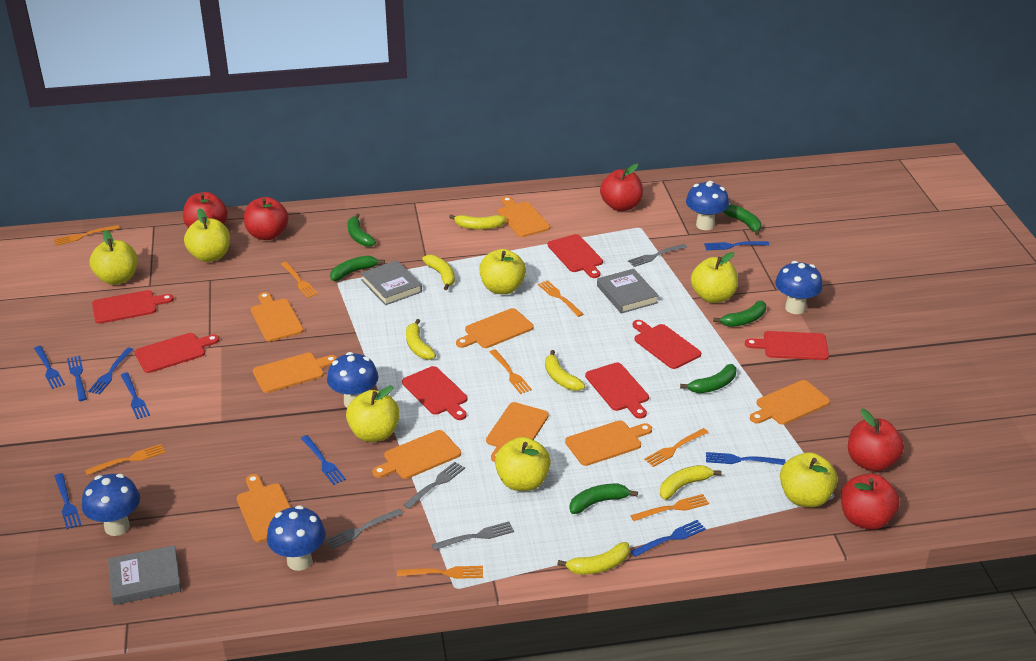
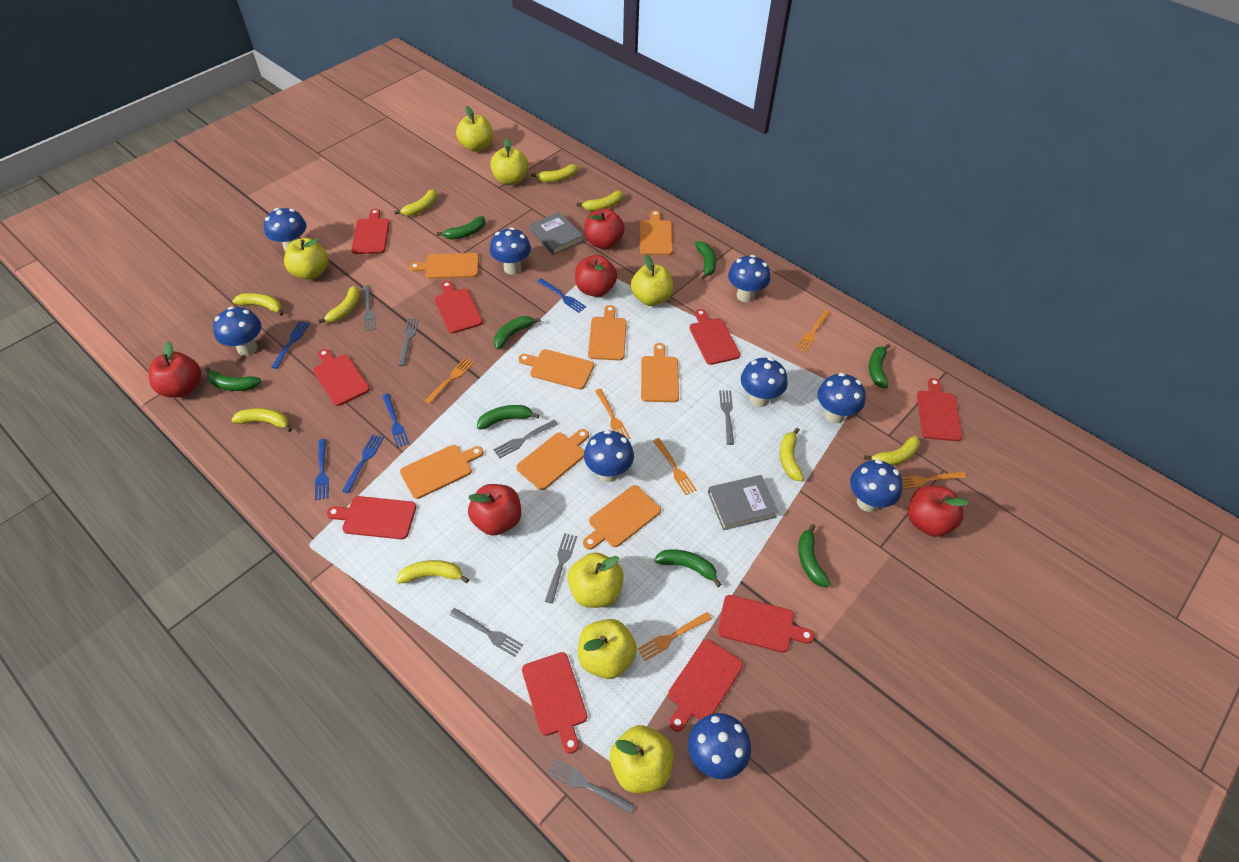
blue fork: [34,346,65,389] [55,473,81,529] [67,356,87,401] [88,347,134,394] [121,372,150,419] [301,435,346,485] [630,520,706,557] [704,241,769,250] [706,452,785,465] = 9 -> [272,321,310,369] [315,439,329,500] [342,434,384,493] [382,393,409,448] [537,278,586,313] = 5
blue mushroom: [82,474,140,536] [267,505,326,571] [327,352,378,408] [686,181,729,230] [775,261,823,314] = 5 -> [213,307,261,356] [264,208,306,252] [490,227,531,275] [584,430,634,482] [688,713,751,779] [728,255,770,302] [741,357,788,407] [817,373,866,423] [850,459,903,512] = 9
green banana: [330,256,385,281] [347,213,376,247] [570,484,638,514] [680,364,736,393] [713,301,766,327] [723,204,761,236] = 6 -> [205,367,261,391] [437,216,486,240] [477,405,539,430] [494,316,541,349] [654,549,722,587] [695,241,716,279] [798,524,830,587] [869,344,891,388] = 8
grey book: [108,545,181,605] [361,260,422,305] [597,269,659,314] = 3 -> [529,212,583,255] [708,475,778,531] = 2
grey fork: [325,509,403,549] [403,462,465,509] [432,522,514,551] [628,244,687,267] = 4 -> [363,285,376,331] [398,318,419,366] [449,608,523,657] [493,420,558,459] [545,533,577,604] [548,759,635,814] [719,390,734,445] = 7
orange cutting board: [236,474,291,542] [251,292,304,342] [253,353,337,393] [372,430,461,479] [456,308,534,348] [486,402,549,462] [498,196,550,237] [565,420,652,466] [750,380,830,425] = 9 -> [400,445,484,499] [409,253,479,279] [516,429,589,490] [518,349,594,390] [583,485,661,550] [588,305,627,360] [640,210,673,255] [641,343,679,402] = 8
orange fork: [54,225,120,246] [85,444,165,475] [281,262,318,298] [397,566,483,579] [490,349,532,394] [538,280,584,317] [630,494,709,521] [644,428,709,467] = 8 -> [425,358,474,404] [595,389,630,439] [637,612,712,661] [653,438,697,495] [795,310,831,352] [902,471,966,489] = 6
red cutting board: [92,290,174,324] [135,333,219,373] [402,366,467,420] [548,234,603,278] [585,363,649,419] [633,320,701,369] [745,331,829,360] = 7 -> [313,349,370,406] [327,496,416,539] [351,209,390,254] [435,281,483,334] [522,652,587,754] [668,639,743,732] [690,309,741,365] [718,595,814,653] [917,378,962,441] = 9
yellow banana: [406,319,436,360] [422,255,455,290] [449,214,506,230] [545,350,585,391] [557,542,630,574] [660,465,722,500] = 6 -> [231,408,292,432] [232,293,283,316] [318,286,360,323] [395,189,437,216] [396,560,469,583] [531,164,578,182] [577,191,623,211] [780,428,804,481] [864,436,920,466] = 9

